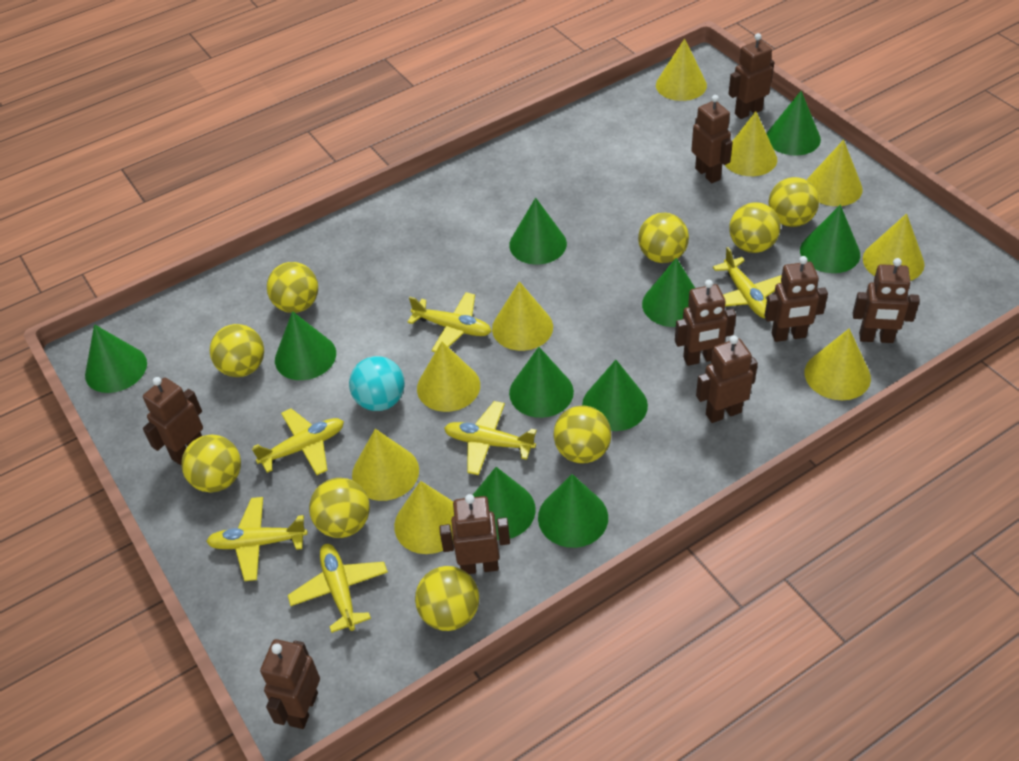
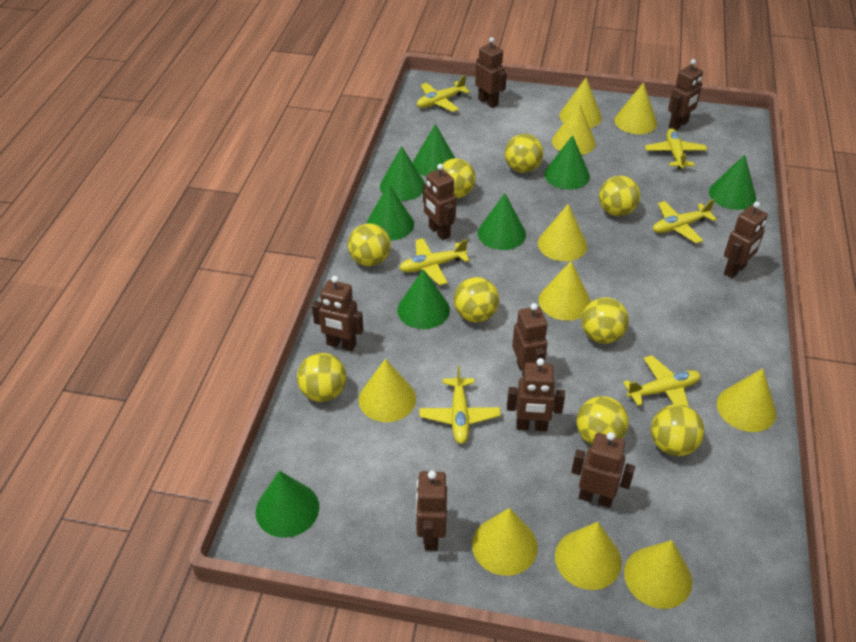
green cone: [85,324,147,393] [275,311,336,380] [473,467,536,540] [509,198,567,265] [509,347,574,418] [538,474,608,548] [582,360,648,431] [642,258,695,327] [767,91,821,155] [800,205,860,273] = 10 -> [256,471,319,538] [366,184,414,240] [380,146,425,201] [397,269,450,329] [413,124,455,176] [478,193,526,250] [545,135,590,190] [709,155,756,210] = 8
turquoise ball: [349,356,405,411] = 1 -> none = 0
yellow cone: [352,429,419,501] [394,481,454,554] [417,342,480,412] [492,281,553,351] [656,38,707,101] [725,111,777,176] [805,329,871,400] [807,140,863,206] [863,213,924,281] = 9 -> [359,359,416,422] [472,508,538,576] [538,204,587,261] [539,261,591,321] [552,102,596,155] [555,522,622,590] [559,78,602,128] [614,82,657,134] [624,540,692,609] [717,368,776,432] = 10

